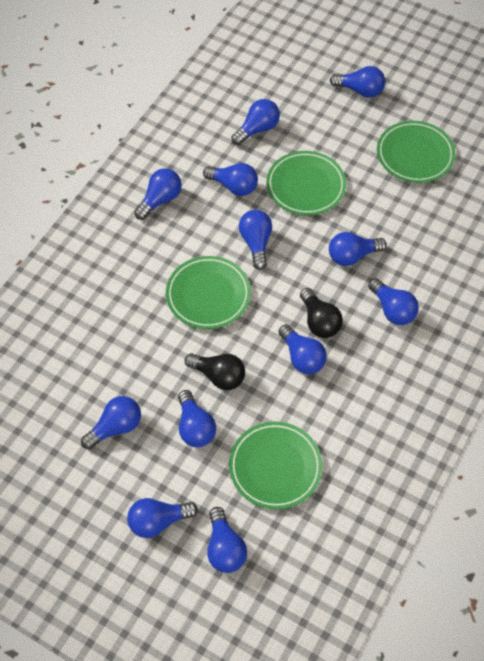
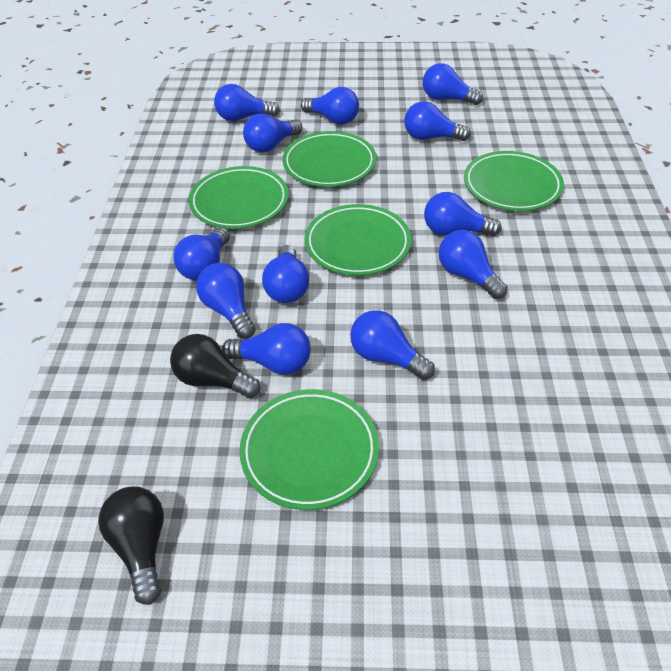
green plate: [166,256,251,329] [229,422,322,509] [266,151,346,215] [377,121,456,183] = 4 -> [189,166,289,229] [239,389,379,510] [283,131,376,187] [305,204,411,276] [464,151,564,211] = 5

